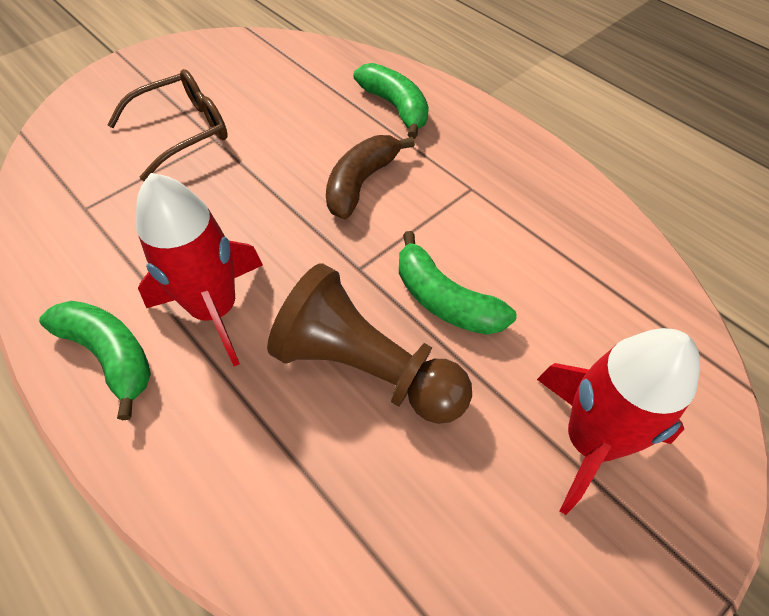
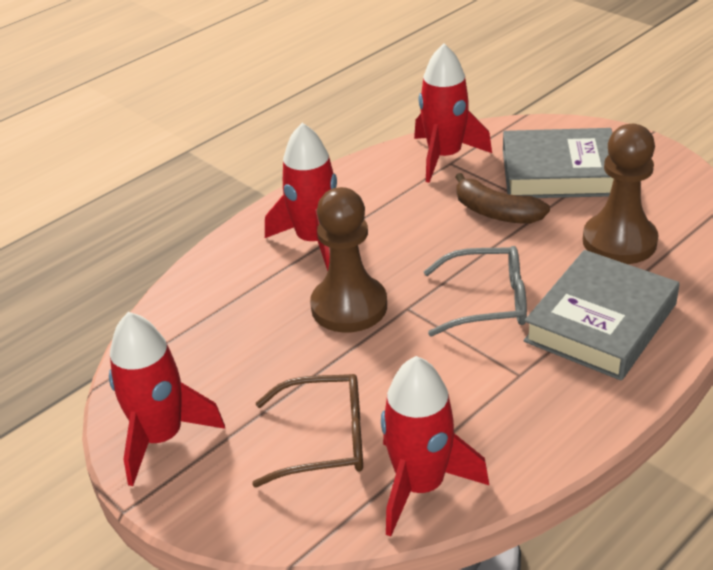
brown pawn: [267,263,472,424] = 1 -> [310,187,387,333] [583,124,659,264] = 2
green banana: [39,301,151,420] [353,63,429,139] [399,231,516,335] = 3 -> none = 0
grey book: none = 0 -> [503,128,614,198] [523,250,680,380] = 2
grey glasses: none = 0 -> [423,246,527,337] = 1
red rocket: [136,173,263,366] [537,328,700,515] = 2 -> [109,312,225,486] [265,123,337,271] [381,356,489,537] [414,43,492,183] = 4

